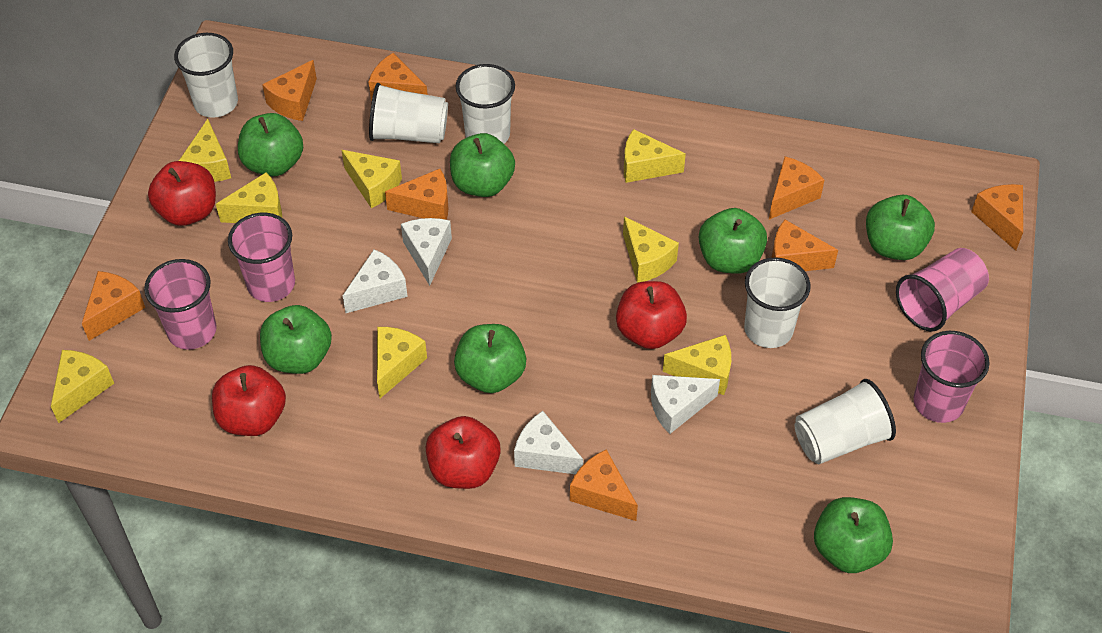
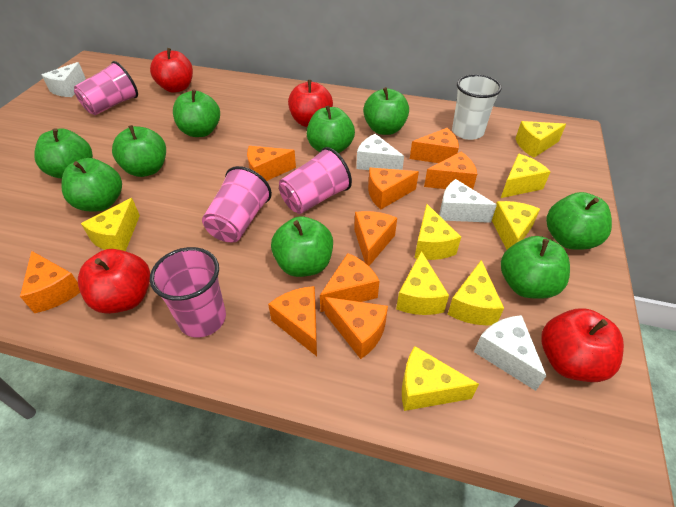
green apple: [238,113,303,176] [260,305,332,374] [450,133,515,197] [454,324,526,393] [699,208,767,274] [814,497,893,573] [866,195,935,260] = 7 -> [34,128,93,179] [61,158,122,212] [112,125,166,177] [173,89,220,137] [271,216,333,277] [307,106,355,153] [363,87,409,135] [501,236,570,299] [546,192,612,250] = 9
orange cheese: [82,271,145,341] [262,60,317,121] [368,53,428,101] [385,169,449,220] [570,449,638,521] [769,157,824,219] [771,220,838,271] [971,184,1023,251] = 8 -> [20,251,80,313] [247,146,296,181] [268,286,317,356] [320,253,379,312] [324,297,388,359] [354,211,397,266] [368,168,419,210] [410,128,459,163] [424,152,477,189] = 9
white cup: [174,33,238,118] [369,83,448,144] [456,64,515,144] [744,257,811,348] [795,379,896,464] = 5 -> [452,74,502,140] = 1

